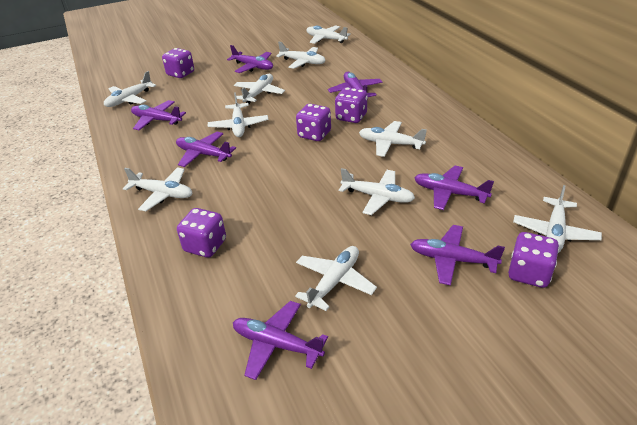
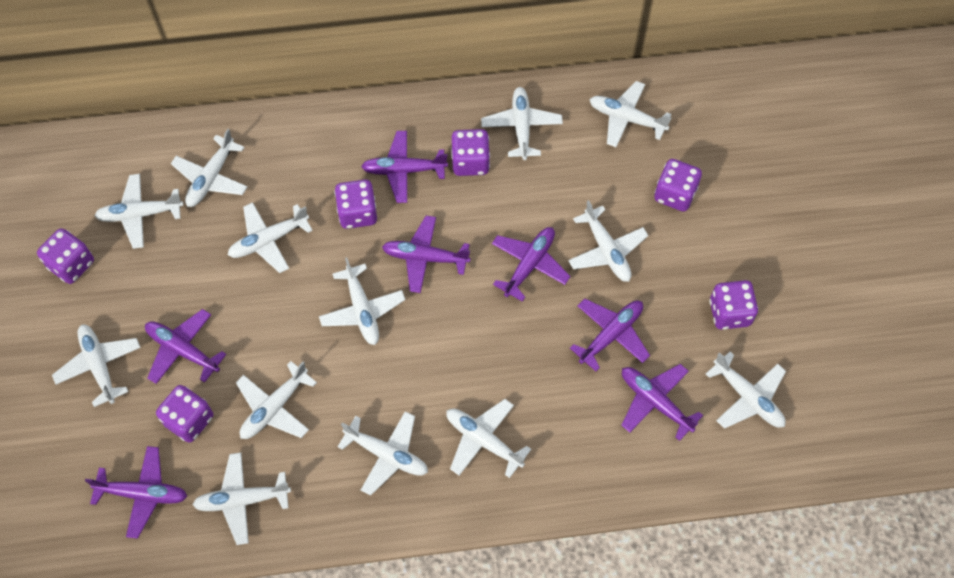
purple dice: [162,48,194,78] [177,208,226,258] [296,104,331,141] [335,87,367,123] [508,232,559,288] = 5 -> [37,228,94,284] [156,385,213,443] [334,179,377,229] [451,129,490,176] [654,159,702,211] [709,280,758,330] = 6
white plane: [104,71,156,107] [123,167,193,211] [208,92,268,137] [234,74,285,104] [276,42,326,69] [295,246,377,311] [306,25,351,44] [339,168,415,215] [359,121,427,157] [513,185,602,253] = 10 -> [52,325,141,407] [94,174,184,249] [171,129,248,207] [193,452,291,545] [228,202,313,273] [236,361,317,439] [319,257,405,345] [338,411,428,496] [446,399,531,478] [481,87,563,160] [568,200,648,282] [589,81,672,147] [706,351,786,429] = 13

